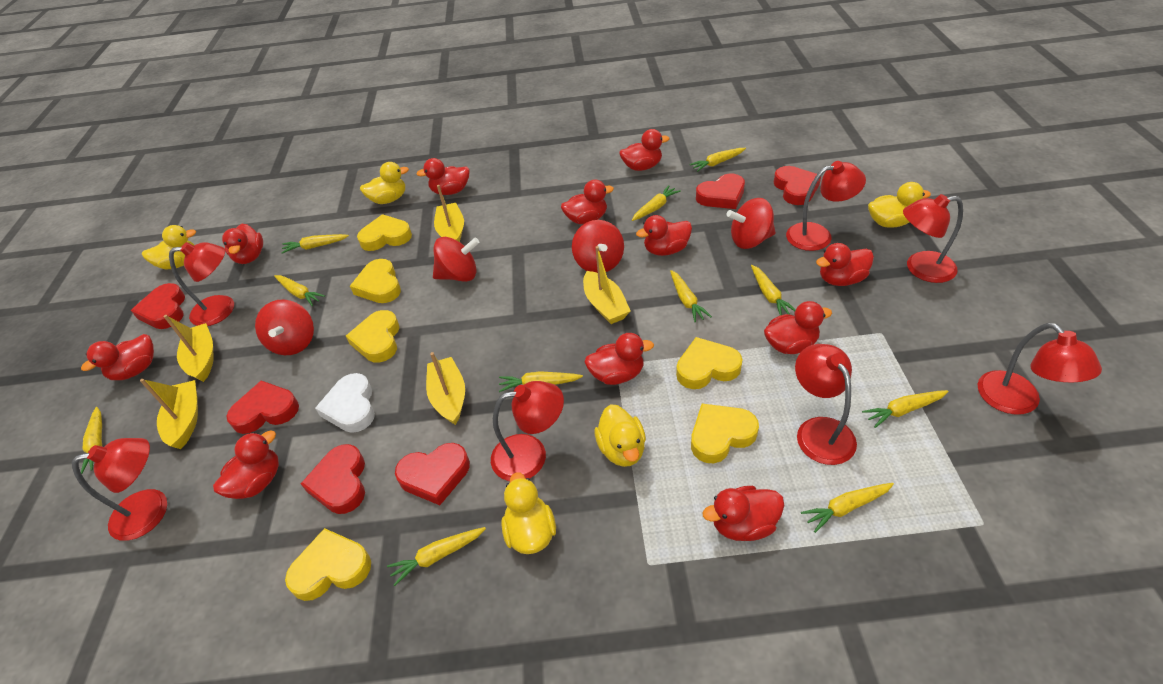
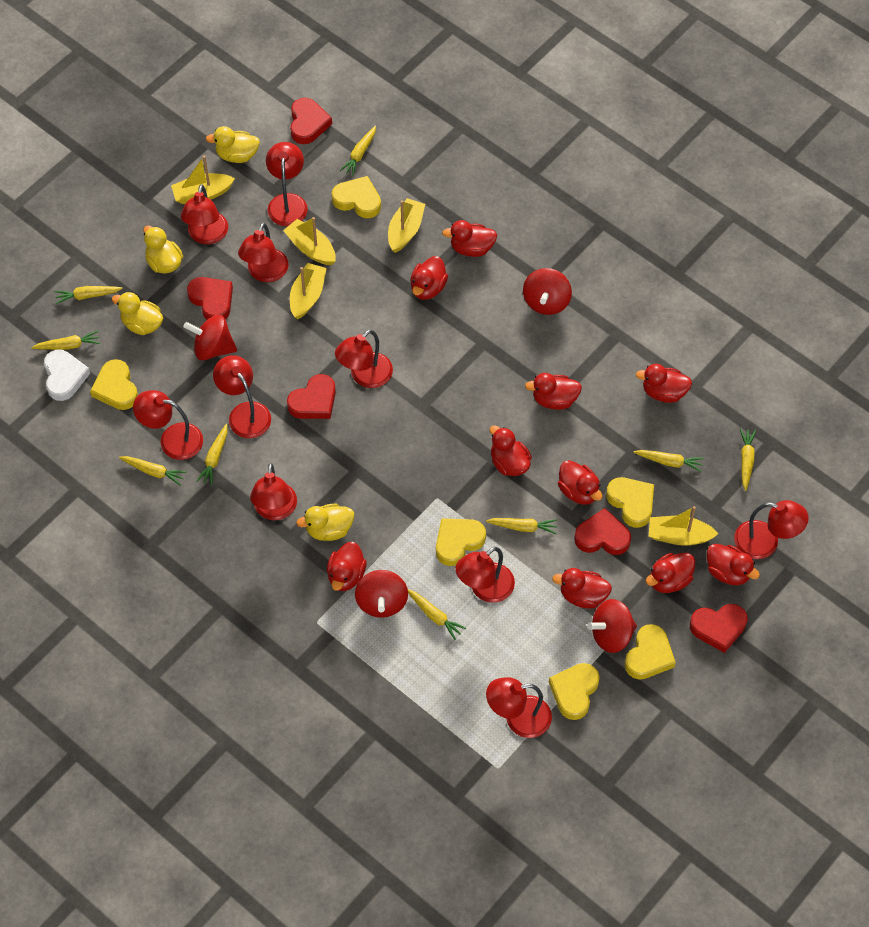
red duck: [81,334,154,380] [213,431,279,499] [222,224,263,264] [417,158,470,195] [561,180,614,224] [584,333,654,385] [619,129,669,171] [636,215,692,256] [703,486,784,541] [764,301,832,354] [816,243,874,286] = 11 -> [327,542,367,591] [410,256,448,300] [442,220,497,257] [490,425,532,476] [525,373,582,410] [552,568,612,609] [558,460,602,505] [636,364,692,403] [646,553,695,593] [707,544,760,585] = 10
red heart: [131,283,185,329] [226,380,299,434] [301,444,365,514] [395,443,470,505] [696,173,745,209] [774,166,821,205] = 6 -> [187,277,233,320] [287,374,336,419] [290,98,332,144] [574,508,631,555] [690,604,747,653] = 5
red lamp: [72,438,167,541] [169,242,234,326] [491,381,564,481] [786,161,866,251] [795,344,857,465] [903,194,963,283] [978,323,1102,415] = 7 -> [133,390,203,460] [181,184,228,244] [213,355,271,438] [238,223,289,282] [250,463,297,520] [266,142,308,226] [335,330,393,388] [455,547,515,603] [486,677,552,738] [734,500,809,559] = 10
yellow carrot: [81,407,102,474] [274,275,325,306] [281,234,349,254] [387,527,486,586] [499,371,583,392] [632,185,681,221] [670,270,712,322] [689,148,746,172] [751,265,796,315] [801,483,894,533] [862,390,949,428] = 11 -> [31,330,101,350] [54,286,123,304] [119,456,187,485] [197,424,228,485] [340,126,376,176] [408,590,466,640] [486,518,558,534] [633,450,704,472] [740,428,756,491] = 9
yellow duck: [142,225,196,270] [360,162,409,204] [501,472,556,554] [594,404,646,467] [868,182,931,228] = 5 -> [112,292,163,335] [143,225,183,274] [206,126,260,163] [296,504,354,541] = 4

